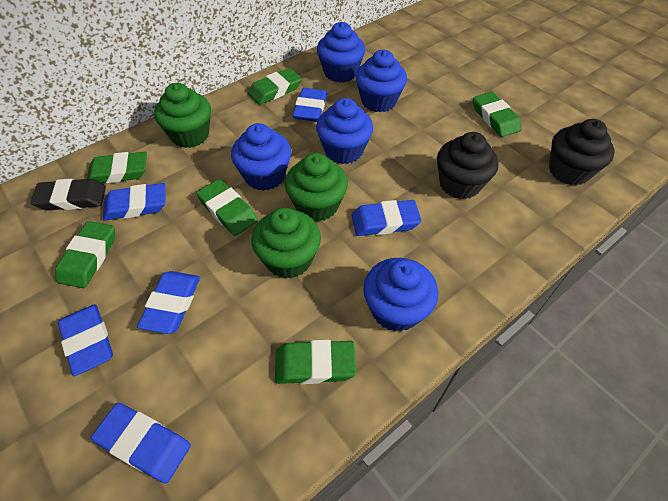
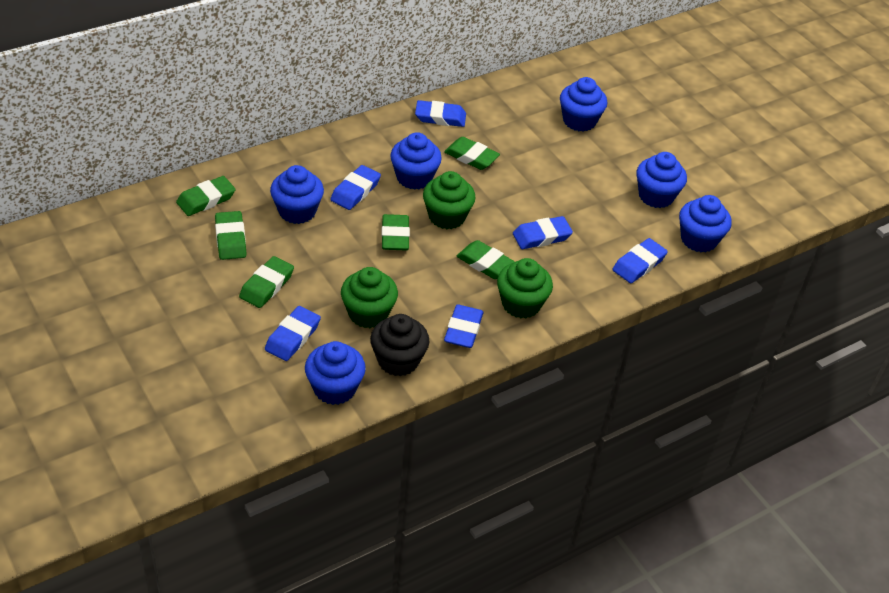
black cupcake: [437,132,499,199] [549,119,615,185] = 2 -> [370,314,429,376] = 1
black eraser: [31,179,106,211] = 1 -> none = 0
blue cupcake: [231,123,291,191] [316,98,373,164] [317,22,365,83] [355,50,407,112] [363,258,438,332] = 5 -> [270,165,324,224] [305,341,366,405] [390,132,442,190] [560,77,607,132] [636,152,687,208] [679,195,732,252] = 6

